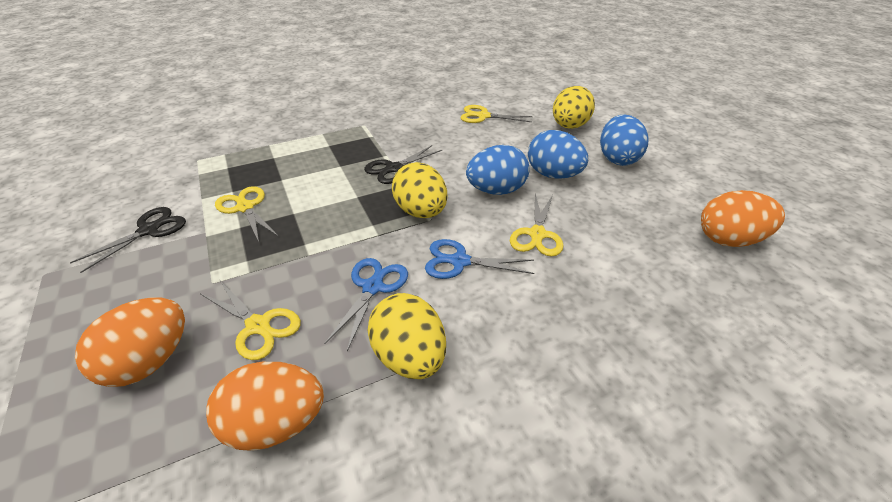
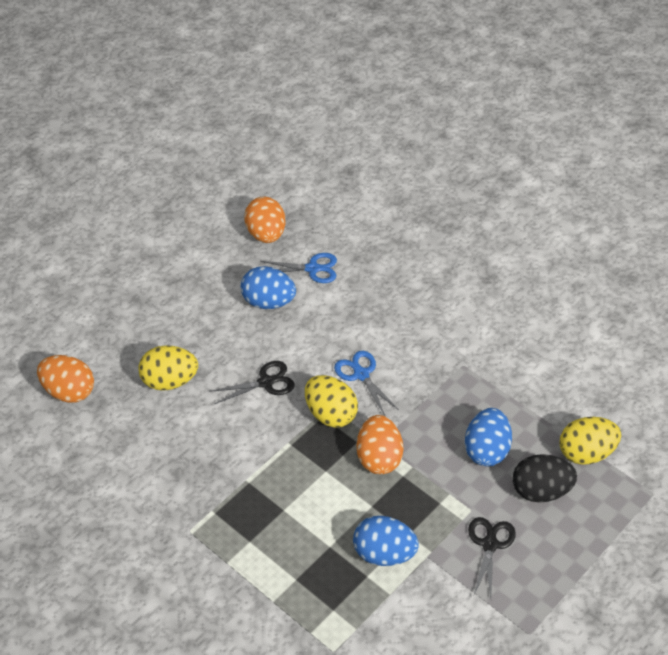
black egg: none = 0 -> [513,454,577,503] = 1
yellow scissors: [201,281,301,360] [215,186,279,242] [460,105,533,123] [510,194,564,256] = 4 -> none = 0

